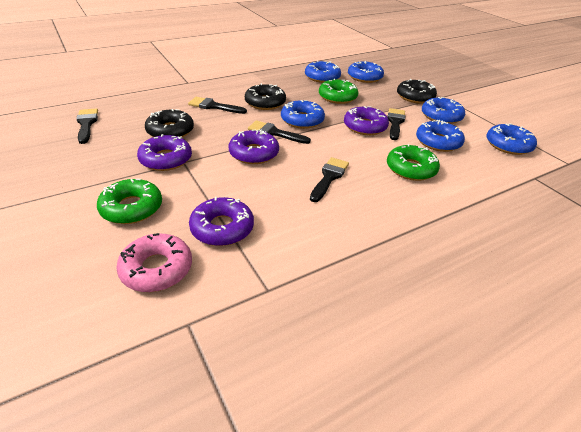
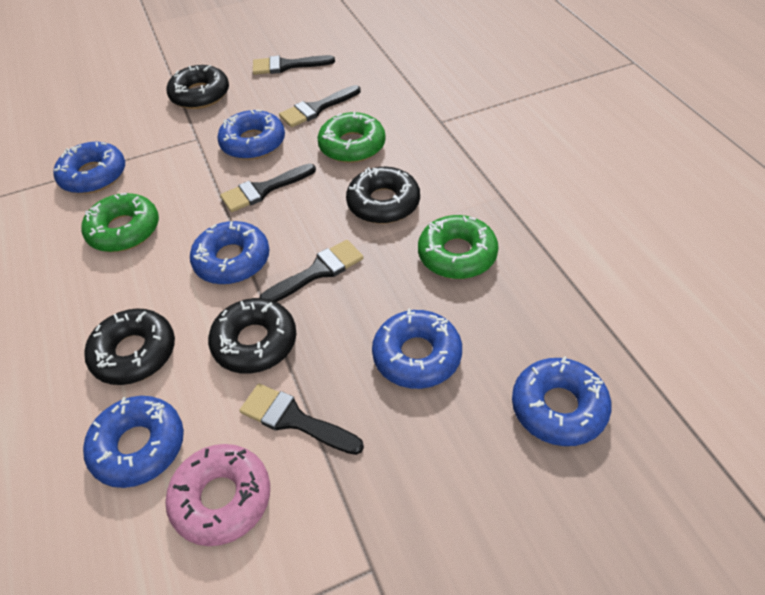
black donut: [145,109,194,137] [245,83,286,110] [397,79,437,104] = 3 -> [84,309,175,385] [167,65,229,109] [208,298,297,374] [346,167,420,224] = 4
purple donut: [137,134,192,171] [189,197,254,246] [229,129,279,164] [344,106,389,135] = 4 -> none = 0

